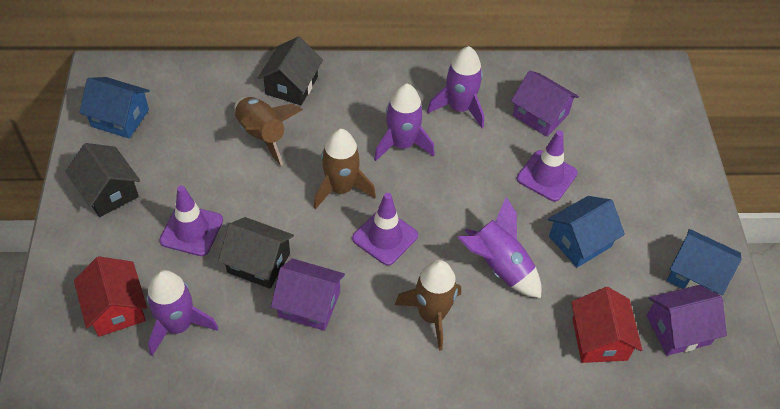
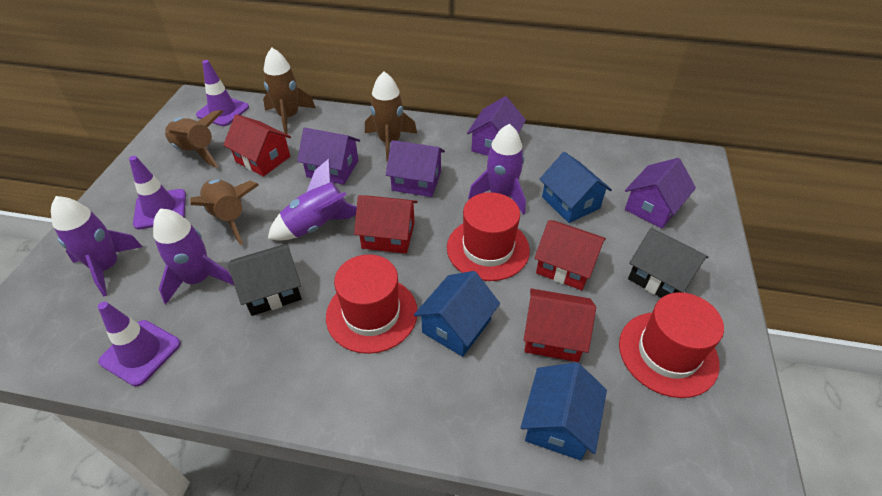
black house: [66,143,140,217] [218,217,294,289] [258,36,323,105] = 3 -> [227,244,302,316] [628,227,708,298] = 2
brown rocket: [235,97,303,166] [314,129,376,209] [395,260,461,351] = 3 -> [165,110,223,168] [190,179,259,245] [263,48,315,134] [365,71,417,162] = 4
purple house: [271,258,345,331] [511,71,579,137] [647,285,727,356] = 3 -> [297,128,360,185] [386,140,445,197] [467,96,526,156] [625,158,696,229] = 4
red hat: none = 0 -> [326,254,417,354] [447,192,530,281] [619,292,724,398] = 3
red house: [74,256,147,337] [571,287,642,363] = 2 -> [223,114,291,177] [354,195,418,254] [524,289,596,362] [534,220,606,290] = 4

